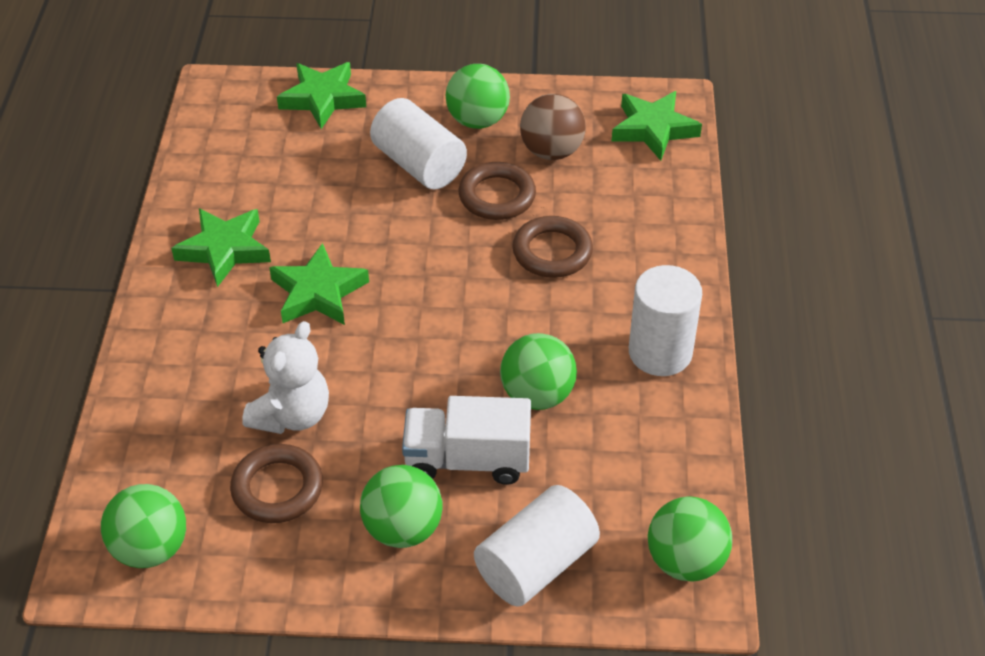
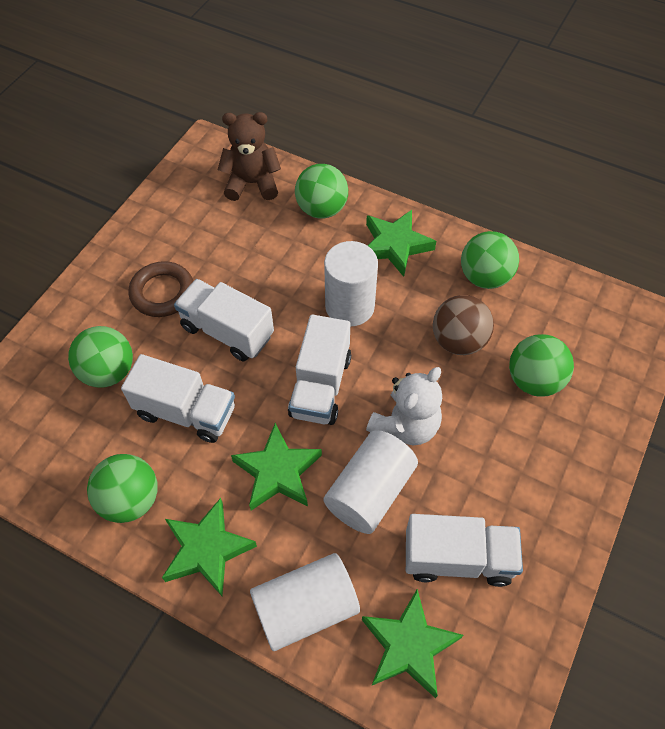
brown ring: [230,444,323,523] [459,162,536,220] [512,216,593,278] = 3 -> [128,261,193,317] = 1
brown teddy bear: none = 0 -> [218,112,281,201] = 1
white truck: [402,396,531,485] = 1 -> [121,354,235,443] [174,279,274,362] [288,314,351,425] [406,514,523,587] = 4

